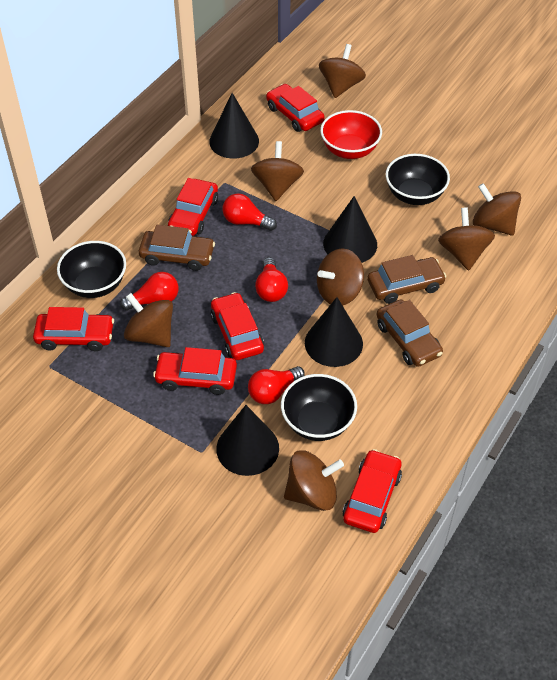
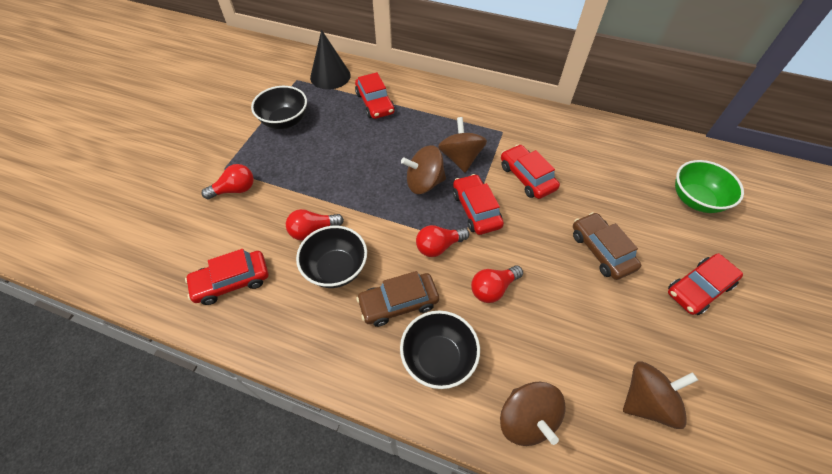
black cone: [209,93,259,159] [216,405,279,476] [305,297,363,367] [323,196,377,263] = 4 -> [310,30,350,90] = 1
brown car: [139,225,215,271] [367,255,446,304] [377,300,443,367] = 3 -> [356,271,439,327] [573,212,641,280] = 2
brown spinning top: [124,293,173,347] [251,141,304,201] [284,451,344,511] [317,248,364,306] [319,44,366,98] [438,207,495,270] [473,183,521,236] = 7 -> [401,145,446,194] [438,117,487,173] [500,382,565,446] [623,361,698,429] = 4
green bowl: none = 0 -> [675,160,744,213] = 1
red bowl: [320,110,382,159] = 1 -> none = 0
red car: [33,307,114,351] [153,347,237,395] [168,178,218,236] [210,292,264,360] [266,84,325,132] [343,449,402,533] = 6 -> [185,249,268,305] [355,72,395,119] [453,174,504,235] [501,145,560,199] [668,253,743,315] = 5

